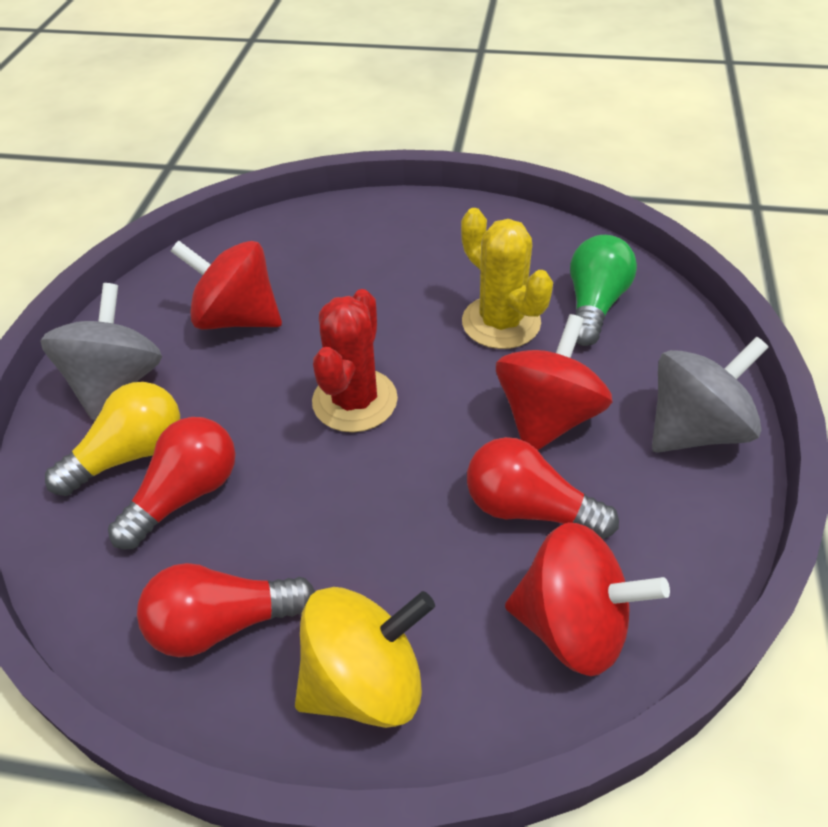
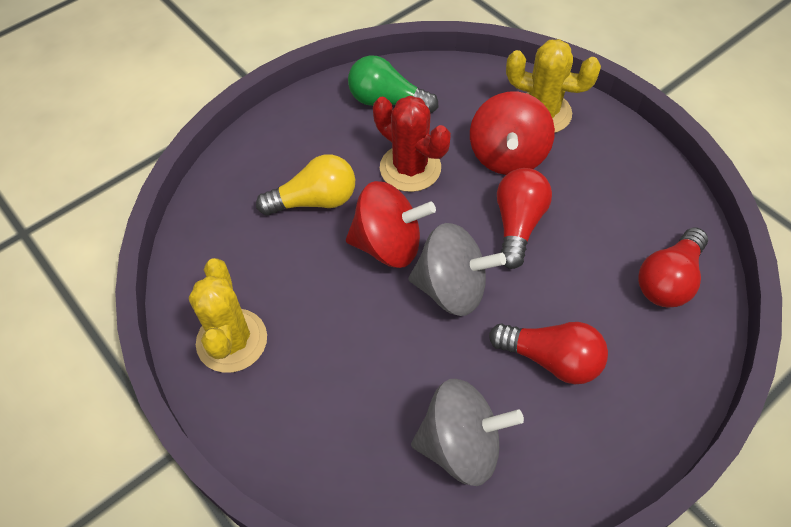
red spinning top: [171,241,282,330] [496,314,612,450] [505,522,670,676] = 3 -> [346,181,436,268] [470,92,555,175] = 2
yellow cactus: [461,208,553,349] = 1 -> [189,258,267,373] [506,39,601,133] = 2
yellow spinning top: [295,587,435,728] = 1 -> none = 0

